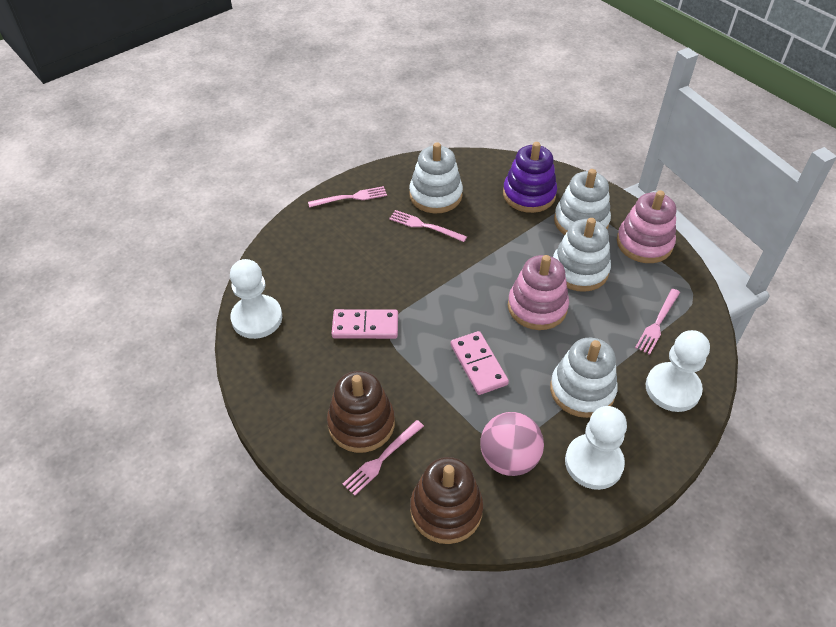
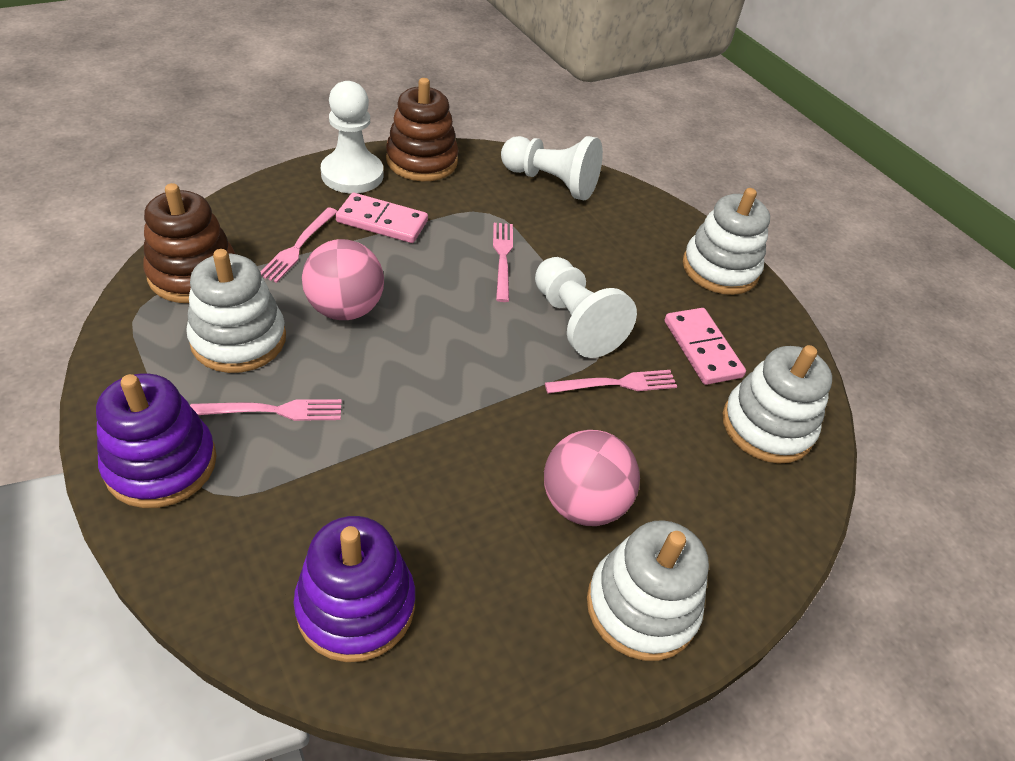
pink ball: [480,412,544,476] = 1 -> [302,239,384,320] [544,430,640,526] = 2
pink stacking toy: [508,255,569,330] [617,190,676,263] = 2 -> none = 0
purple stacking toy: [503,142,557,213] = 1 -> [96,373,216,508] [294,516,415,662] = 2

